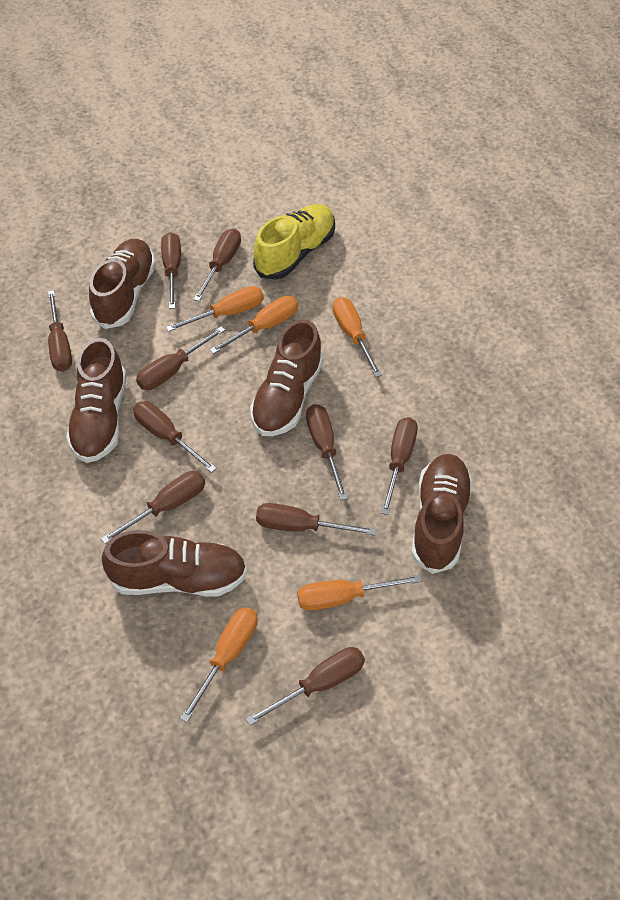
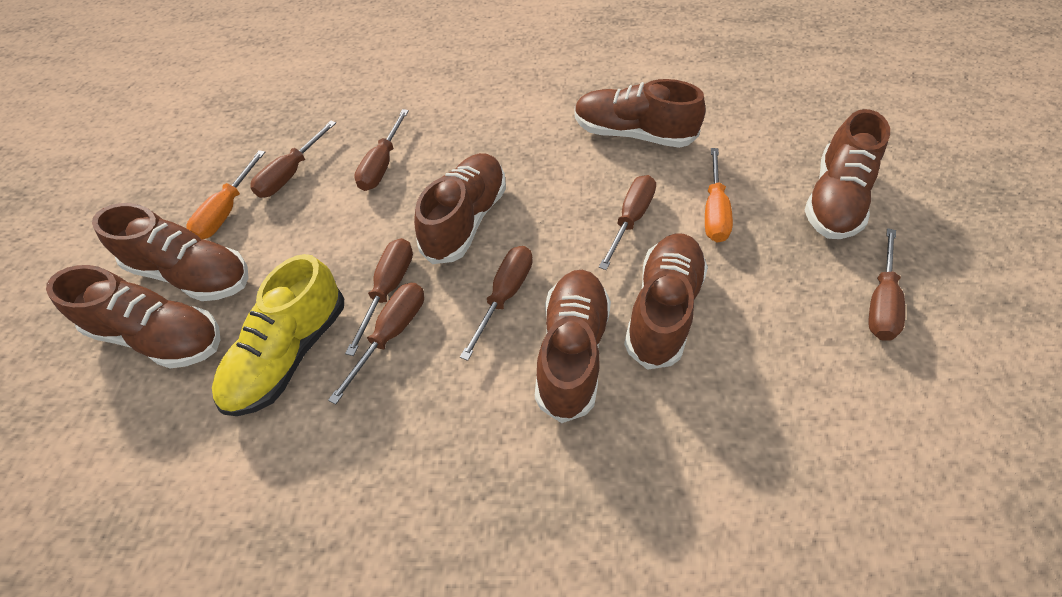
brown screwdriver: [48,290,72,372] [101,471,205,544] [133,401,217,473] [136,326,225,390] [161,232,181,309] [193,229,241,301] [246,647,365,725] [256,503,376,535] [306,404,348,500] [381,417,418,515] = 10 -> [250,121,336,198] [328,283,424,405] [345,238,413,356] [354,109,409,191] [460,246,533,361] [599,175,656,270] [869,228,905,341] = 7
brown shoe: [66,338,126,463] [89,239,156,329] [102,530,247,597] [250,319,323,436] [411,454,473,574] = 5 -> [46,265,220,368] [92,203,249,301] [414,153,506,264] [535,270,611,423] [574,79,706,148] [624,233,708,370] [804,109,890,239] = 7
orange screwdriver: [166,286,264,332] [180,607,258,722] [210,296,298,354] [297,575,422,611] [333,297,382,377] = 5 -> [186,150,265,239] [705,148,733,243] = 2

